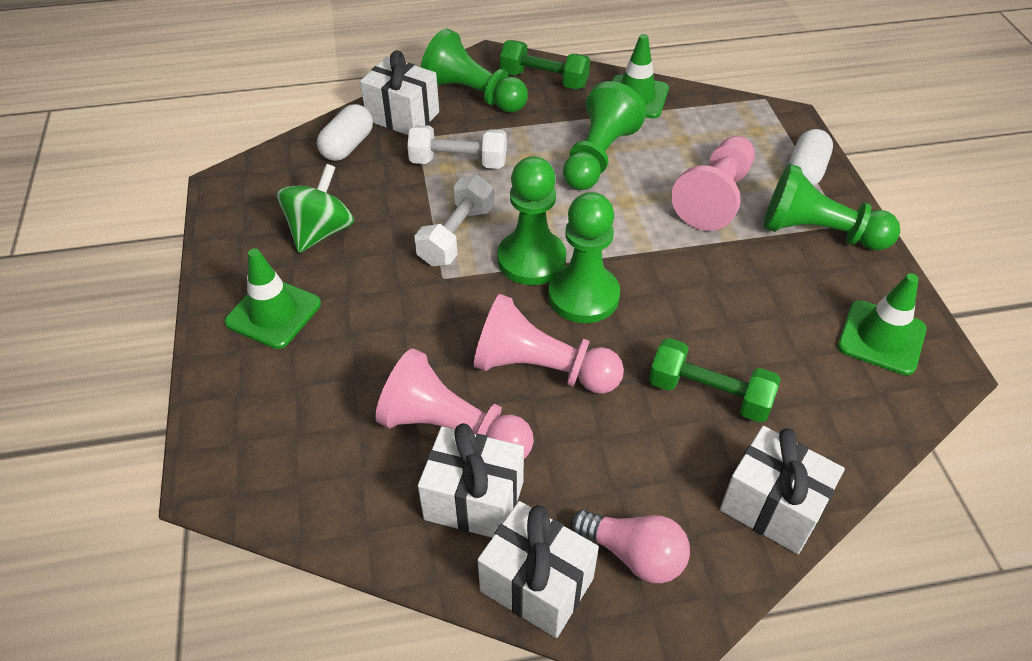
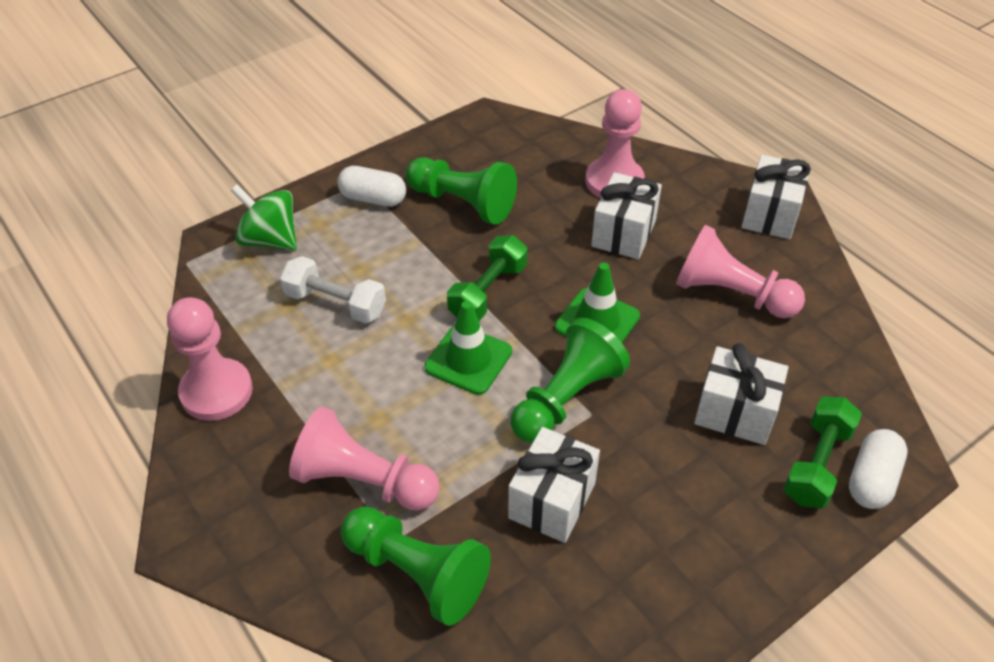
green pawn: [421,28,528,113] [497,156,566,285] [548,192,620,323] [563,81,647,190] [764,164,900,250] = 5 -> [341,507,491,626] [406,157,517,225] [510,318,630,443] = 3
green traffic cone: [225,248,321,349] [612,34,669,119] [838,273,927,375] = 3 -> [424,301,512,395] [555,262,640,343] = 2
pink light bulb: [571,509,690,583] = 1 -> none = 0
pink pawn: [375,349,534,459] [474,294,624,394] [671,136,755,231] = 3 -> [167,297,253,421] [289,406,440,511] [585,89,645,198] [676,225,805,318] = 4
white dumbbell: [407,125,507,169] [414,175,494,266] = 2 -> [280,256,386,324] = 1

